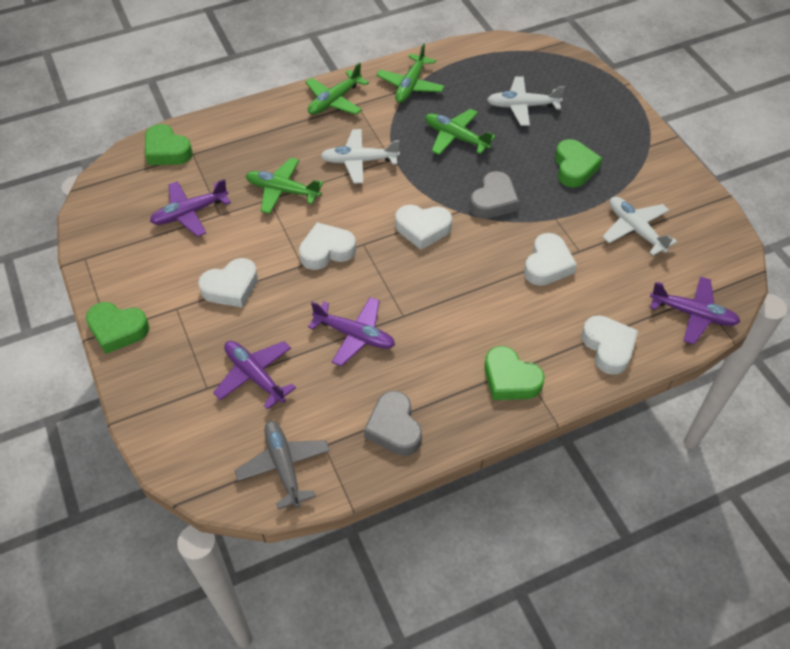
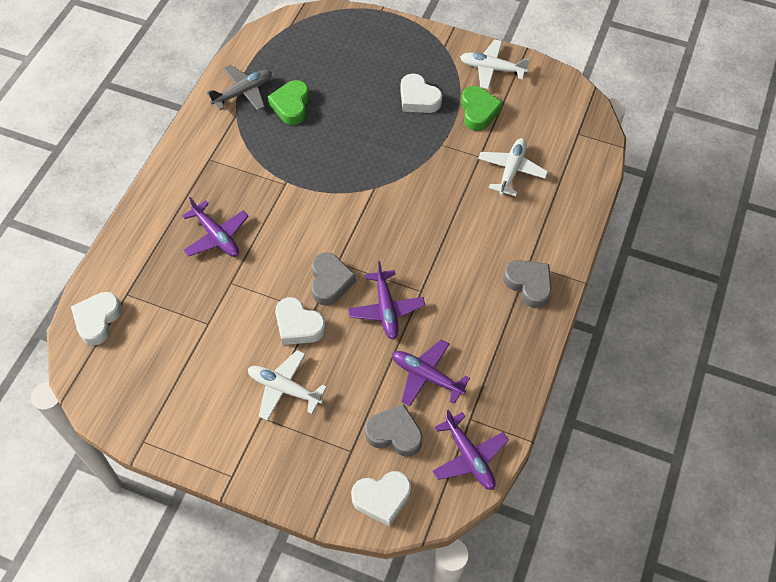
green heart: [86,302,150,354] [145,124,193,165] [484,346,544,400] [555,139,602,187] = 4 -> [268,80,309,125] [461,86,503,131] = 2
green plane: [245,158,323,214] [305,62,369,115] [376,43,445,103] [425,109,496,155] = 4 -> none = 0
grey heart: [364,391,422,456] [470,171,519,219] = 2 -> [311,252,356,305] [365,404,423,457] [503,260,551,308] = 3
white heart: [198,258,258,308] [299,222,356,270] [395,205,452,250] [524,233,577,286] [581,315,638,375] = 5 -> [71,292,122,345] [275,297,326,345] [351,471,411,526] [401,73,442,113] = 4

